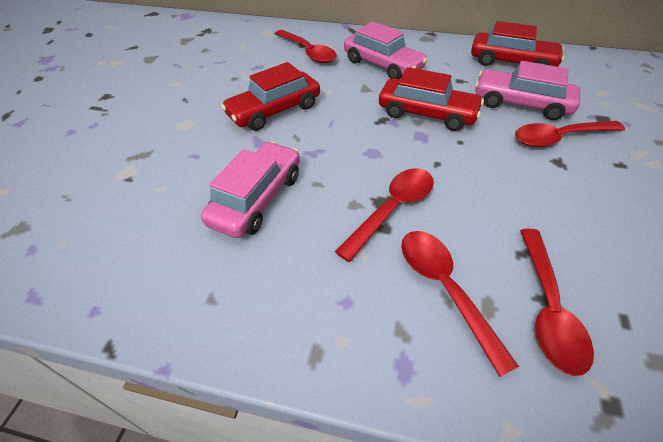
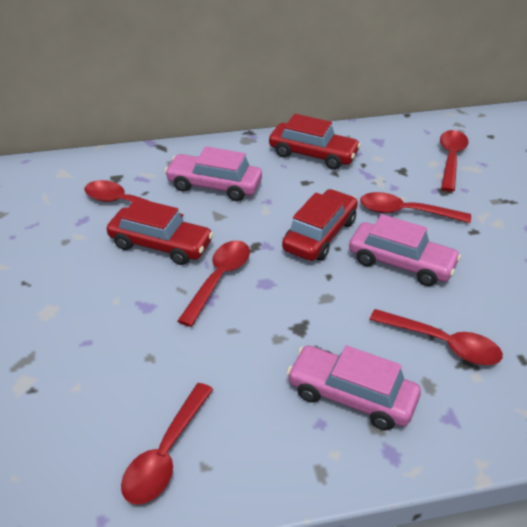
red spoon: [274,30,337,63] [335,168,434,262] [401,231,519,377] [515,121,625,147] [520,229,594,376] = 5 -> [85,180,183,217] [121,383,213,505] [178,240,250,327] [360,192,471,223] [369,309,503,365] [440,130,469,192] = 6

